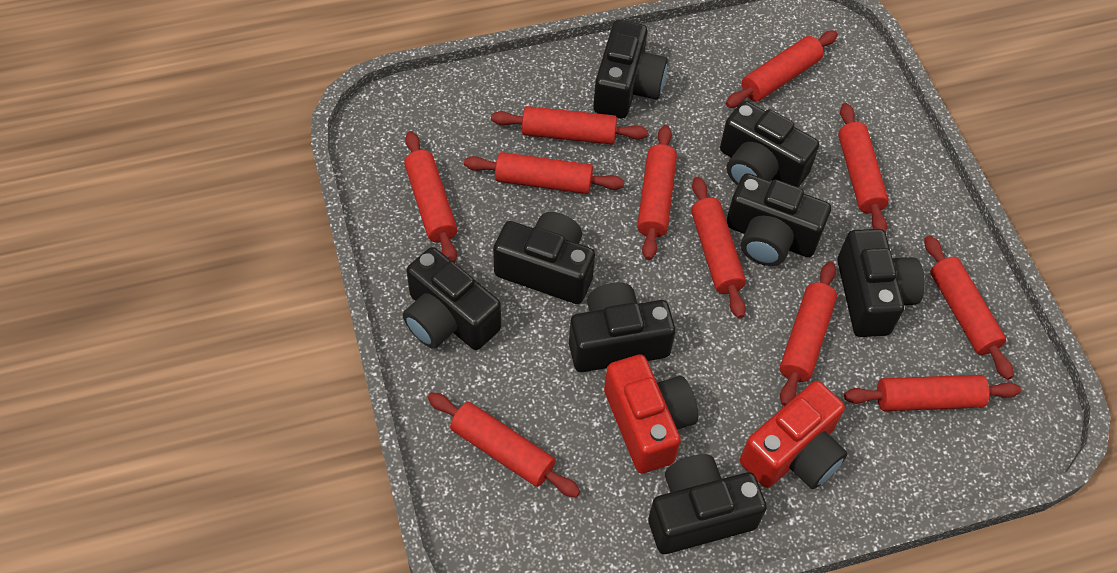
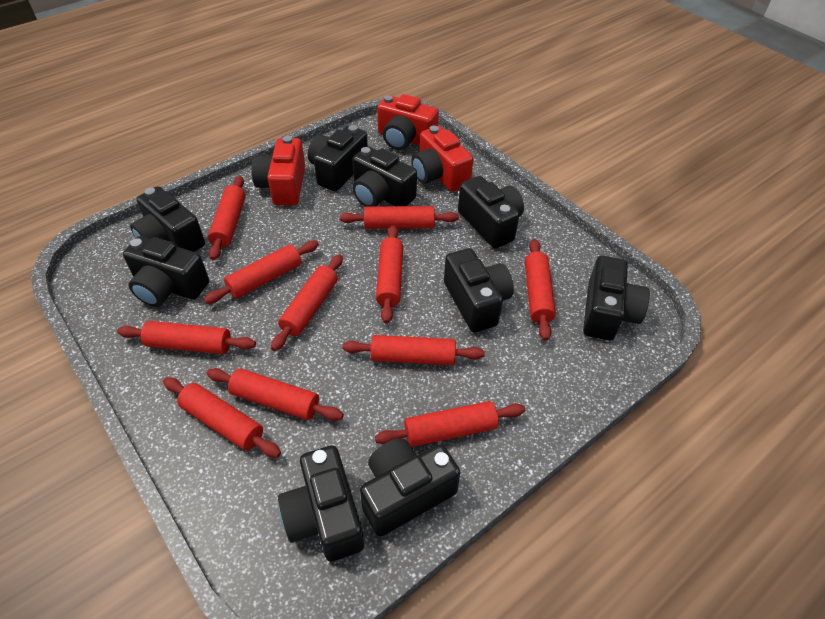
black camera: [403,247,501,350] [493,212,595,304] [569,282,676,372] [593,20,668,118] [648,454,767,554] [720,101,819,187] [726,173,831,266] [837,229,925,337] = 8 -> [123,236,209,307] [130,186,205,252] [278,445,364,562] [308,125,368,191] [352,146,417,207] [360,438,461,536] [444,248,514,333] [458,176,524,249] [583,256,650,341] = 9
red camera: [604,354,698,473] [740,381,847,489] = 2 -> [252,136,305,206] [377,94,439,150] [411,126,473,192] = 3

